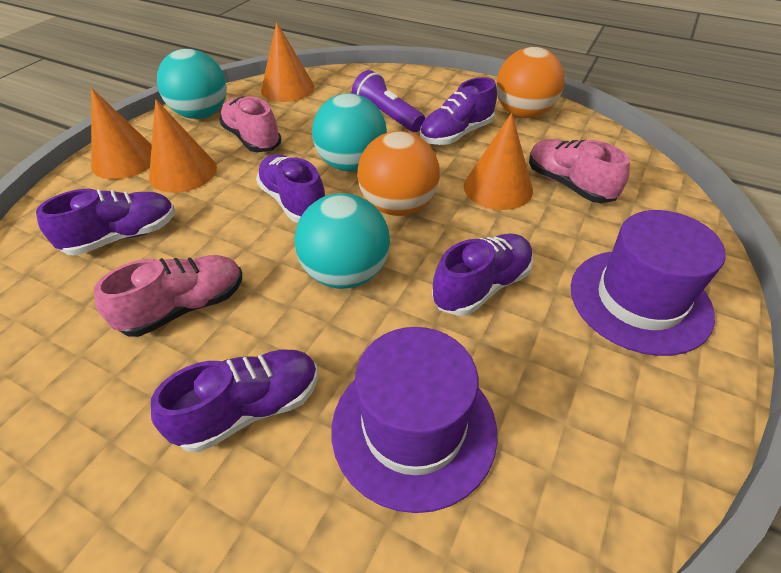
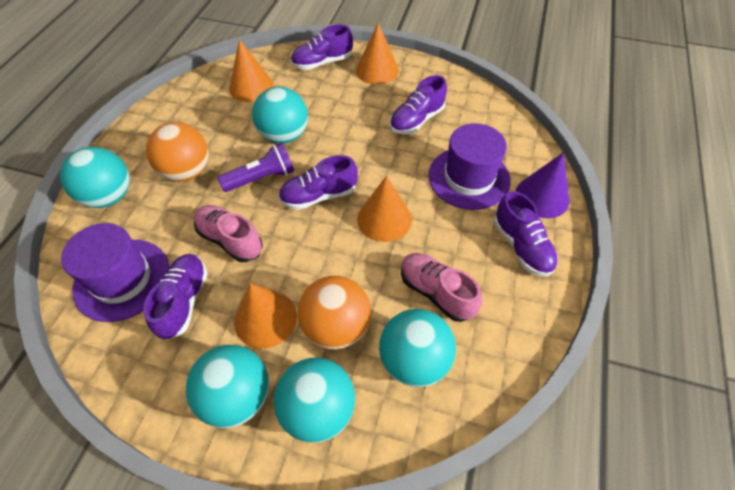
pink shoe: [94,255,242,337] [219,97,282,152] [529,139,630,203] = 3 -> [194,205,263,262] [401,253,482,322] = 2
purple cone: none = 0 -> [516,152,569,218] = 1
turquoise ball: [157,49,227,119] [295,193,390,289] [312,93,387,172] = 3 -> [60,147,130,208] [186,345,269,428] [252,87,308,143] [274,358,355,443] [379,309,456,387] = 5

